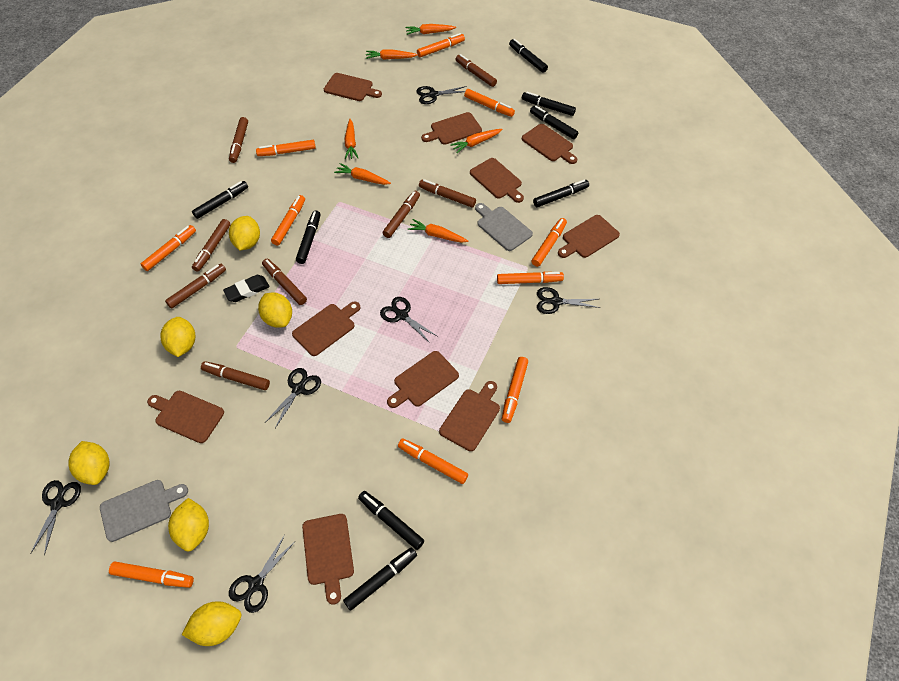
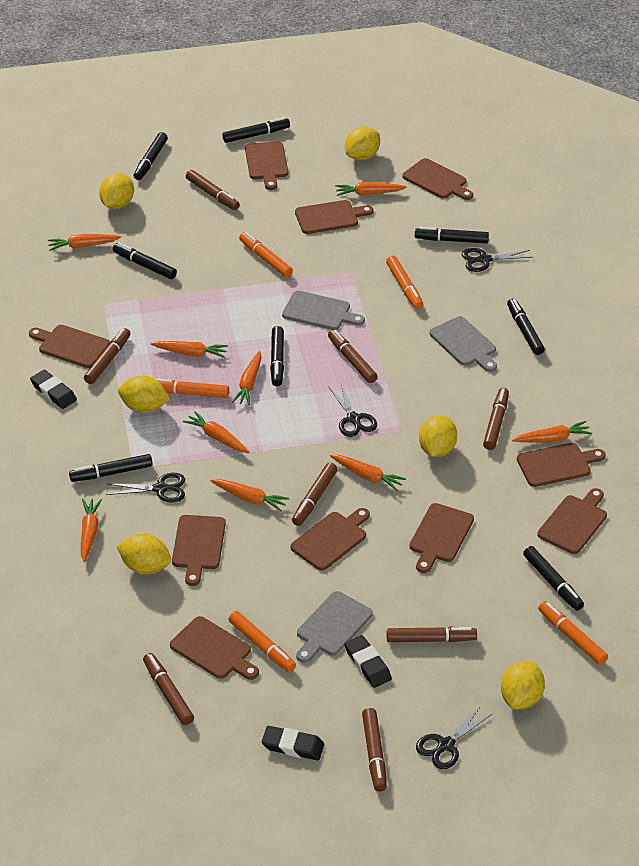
black eraser: [223,275,270,302] = 1 -> [30,370,77,409] [262,726,324,761] [344,635,392,688] = 3
black scissors: [30,480,81,555] [229,535,295,613] [266,368,321,428] [380,297,437,343] [416,86,467,104] [537,287,600,314] = 6 -> [106,473,185,503] [328,384,377,437] [416,706,492,769] [462,248,533,272] = 4
grey cutting board: [100,480,188,542] [475,203,533,251] = 2 -> [282,291,365,330] [296,591,373,663] [429,316,497,372] = 3
orange carrot: [334,163,391,185] [345,119,358,159] [366,49,418,60] [406,24,456,35] [407,219,468,243] [450,129,502,153] = 6 -> [47,234,121,251] [81,499,102,562] [150,341,228,358] [183,411,250,453] [210,479,289,512] [232,351,262,406] [330,455,406,491] [335,182,407,196] [512,421,592,442] = 9
orange marker: [109,562,194,588] [141,225,196,271] [256,140,316,156] [271,195,305,246] [398,438,468,484] [417,33,465,57] [464,89,515,117] [497,272,564,284] [502,357,528,423] [531,218,567,267] = 10 -> [155,378,229,398] [228,611,296,672] [239,232,293,277] [386,256,423,309] [538,601,608,665] = 5

